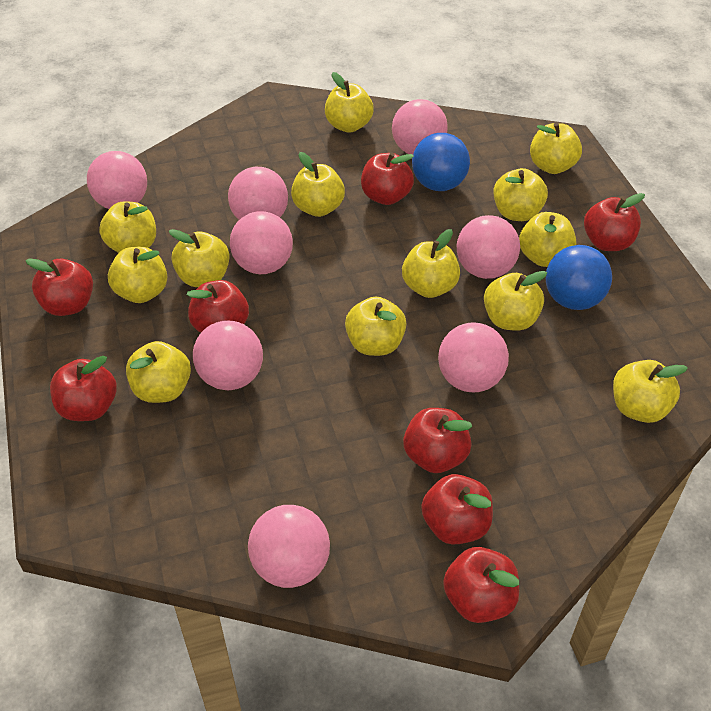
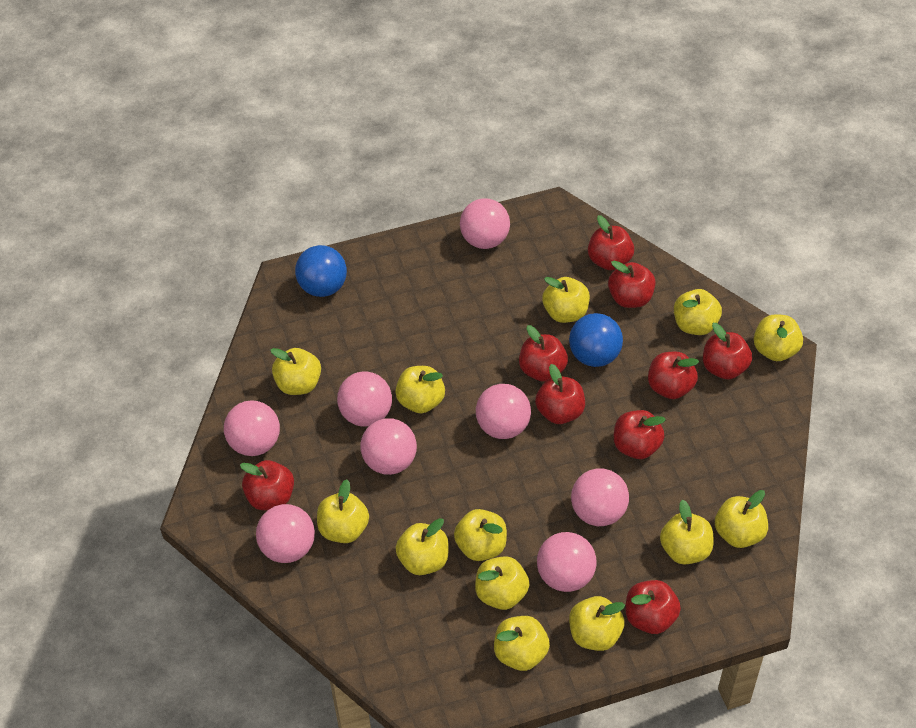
red apple: [25,258,93,316] [50,356,117,421] [187,280,249,333] [361,153,414,205] [403,408,472,473] [421,474,493,545] [443,547,519,623] [584,193,645,251] = 8 -> [240,460,294,510] [519,325,568,382] [535,364,585,424] [588,215,634,270] [608,261,656,308] [614,410,666,459] [626,580,681,634] [648,352,699,399] [703,323,752,379] = 9

